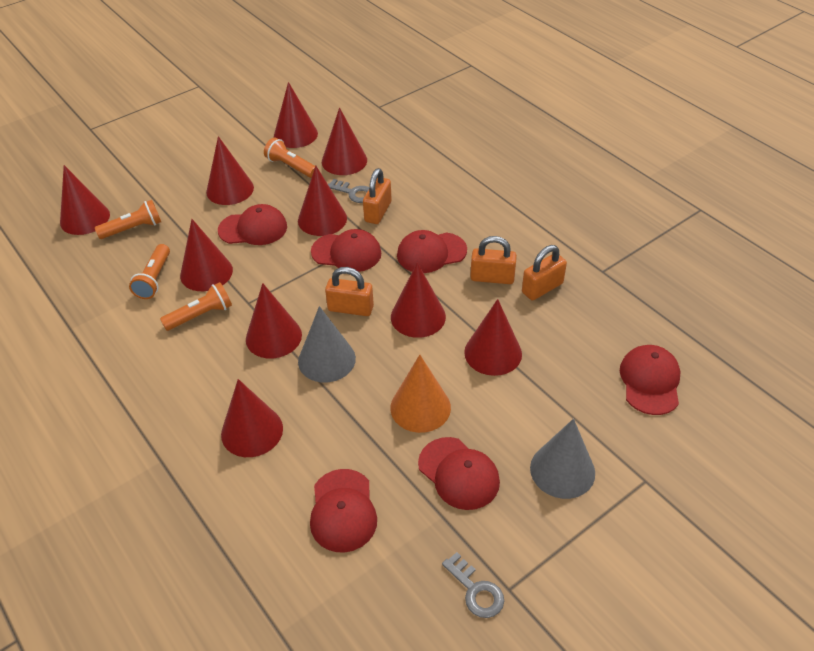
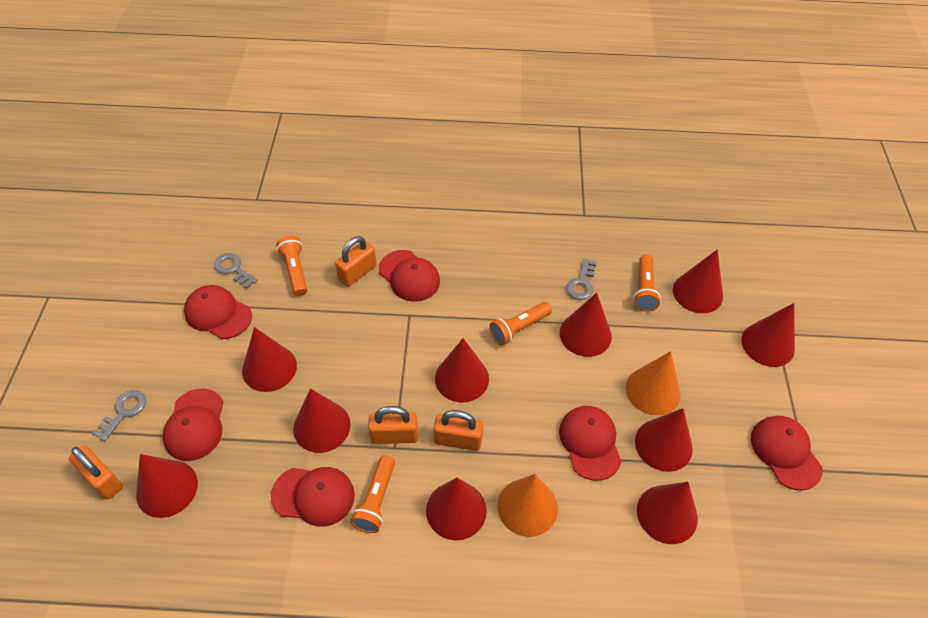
grey cone: [298,306,356,383] [530,419,595,499] = 2 -> none = 0
grey key: [328,179,369,203] [442,552,504,618] = 2 -> [92,390,146,442] [214,253,257,289] [566,258,597,300] = 3
orange cone: [390,355,451,433] = 1 -> [497,474,558,537] [626,351,681,415] = 2

